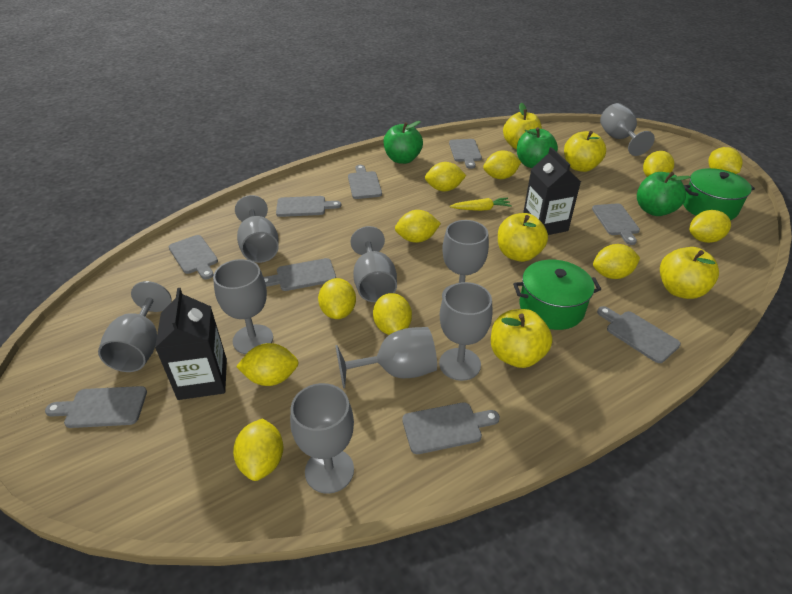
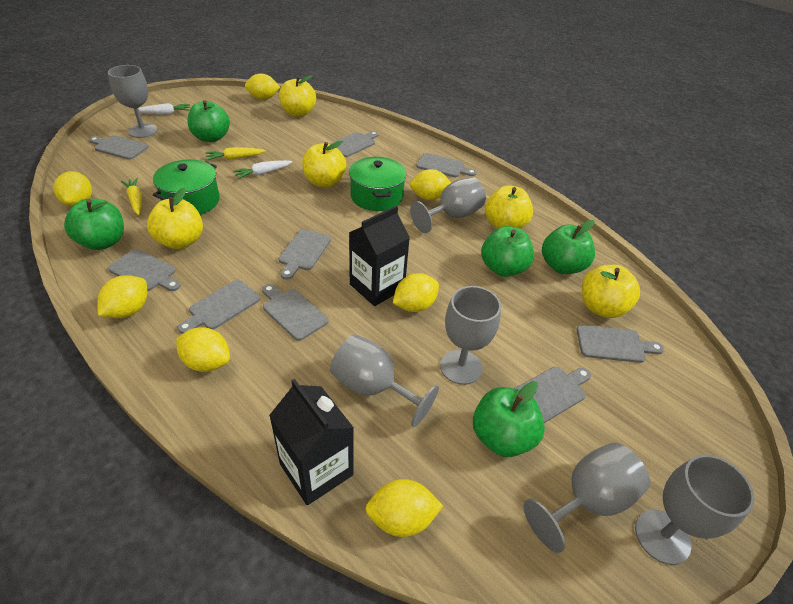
green apple: [384,121,423,164] [517,127,558,168] [637,172,690,216] = 3 -> [64,199,124,250] [187,100,230,142] [473,381,545,457] [481,226,534,277] [542,220,595,274] = 5
grey goblet: [98,281,172,372] [213,259,273,354] [235,195,279,263] [290,383,354,494] [335,327,437,388] [350,226,397,302] [439,282,493,381] [442,220,489,299] [600,103,655,156] = 9 -> [108,65,158,138] [330,334,439,427] [410,177,486,233] [440,286,501,385] [524,443,650,553] [635,455,754,565] = 6
white carrot: none = 0 -> [138,103,190,115] [233,160,292,179] = 2
yellow carrot: [450,198,512,211] = 1 -> [121,178,142,215] [206,147,266,160] = 2
yellow lemon: [233,418,283,481] [236,343,299,386] [318,278,356,319] [373,293,412,335] [395,210,441,243] [425,162,466,191] [483,150,521,179] [593,244,640,279] [643,151,674,177] [689,210,731,243] [708,147,743,174] = 11 -> [53,171,92,206] [97,275,147,318] [176,327,230,372] [245,74,280,100] [365,479,443,537] [393,273,439,312] [410,169,451,200] = 7

